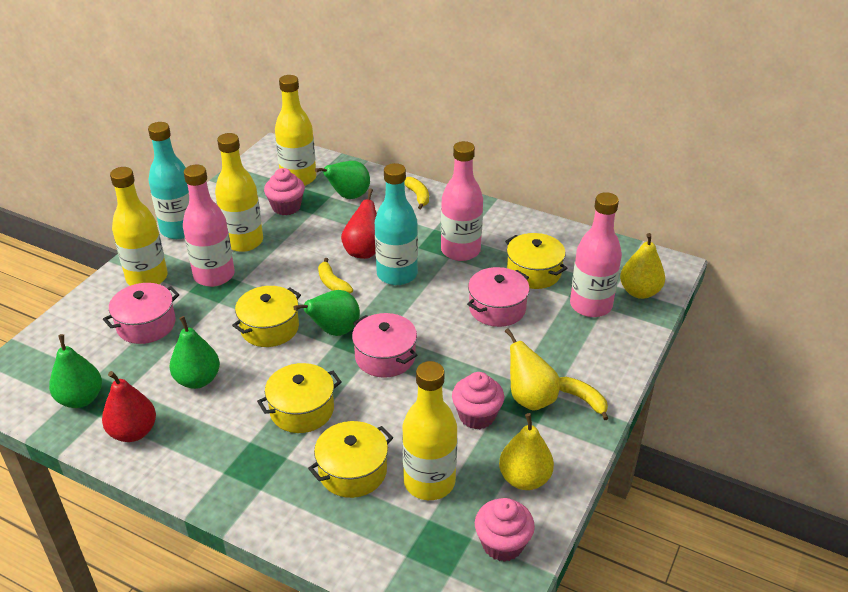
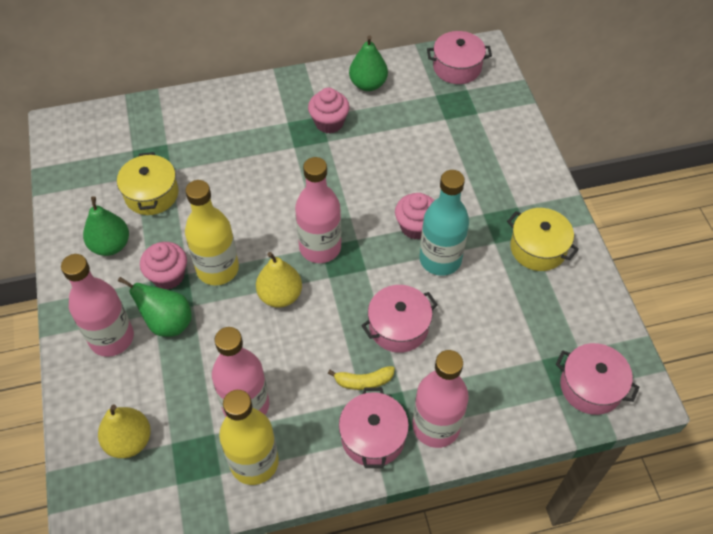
green pear: [49,334,102,408] [170,316,220,389] [293,290,360,336] [315,161,370,199] = 4 -> [83,196,129,256] [118,277,192,337] [349,35,388,91] = 3
pink bottle: [183,164,235,287] [441,141,483,261] [570,192,622,317] = 3 -> [61,254,134,357] [212,327,269,417] [295,157,341,263] [412,350,469,448] = 4
pink pot: [103,283,180,344] [352,313,417,378] [467,267,530,327] = 3 -> [339,388,409,468] [361,285,438,353] [427,31,492,84] [556,343,640,415] = 4
red pear: [102,371,156,442] [341,188,377,259] = 2 -> none = 0
turquoise bottle: [148,122,189,239] [375,163,418,285] = 2 -> [419,170,469,276] = 1
yellow banana: [318,258,353,293] [404,177,429,209] [560,377,608,420] = 3 -> [328,366,395,390] = 1
yellow bottle: [110,167,168,286] [215,133,263,252] [275,75,317,186] [402,361,458,500] = 4 -> [185,180,239,285] [219,390,279,485] = 2
yellow pear: [499,413,554,490] [505,328,560,411] [620,233,665,299] = 3 -> [98,404,151,458] [256,252,302,307] = 2
yellow pot: [232,286,301,347] [257,363,342,433] [308,421,393,498] [505,233,567,289] = 4 -> [117,152,178,215] [507,208,579,271] = 2

